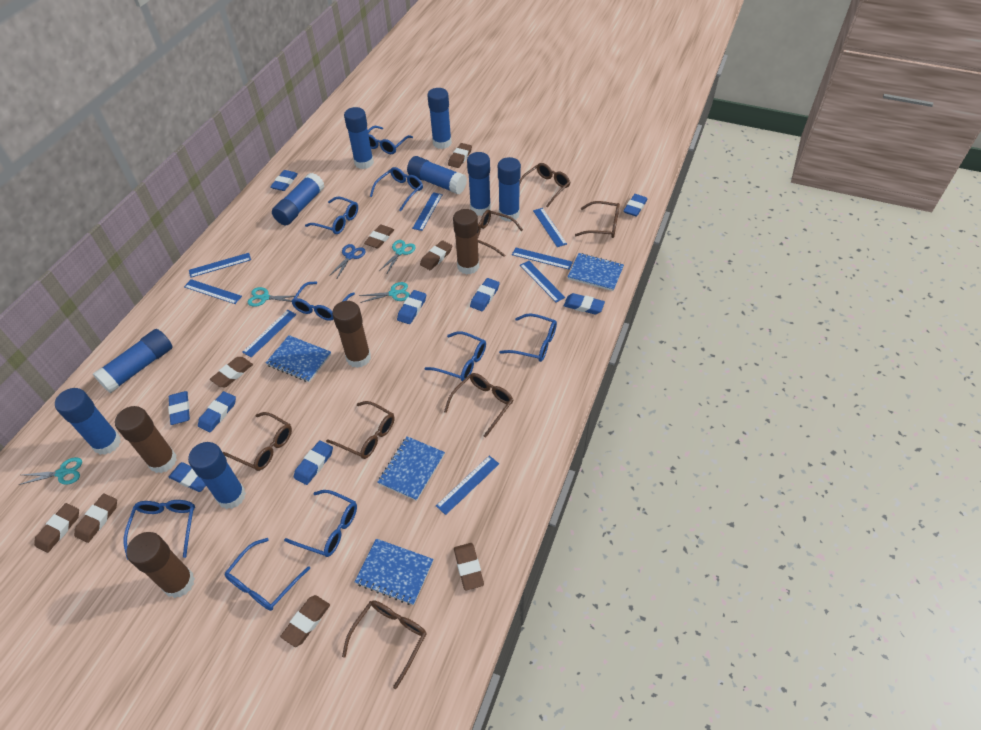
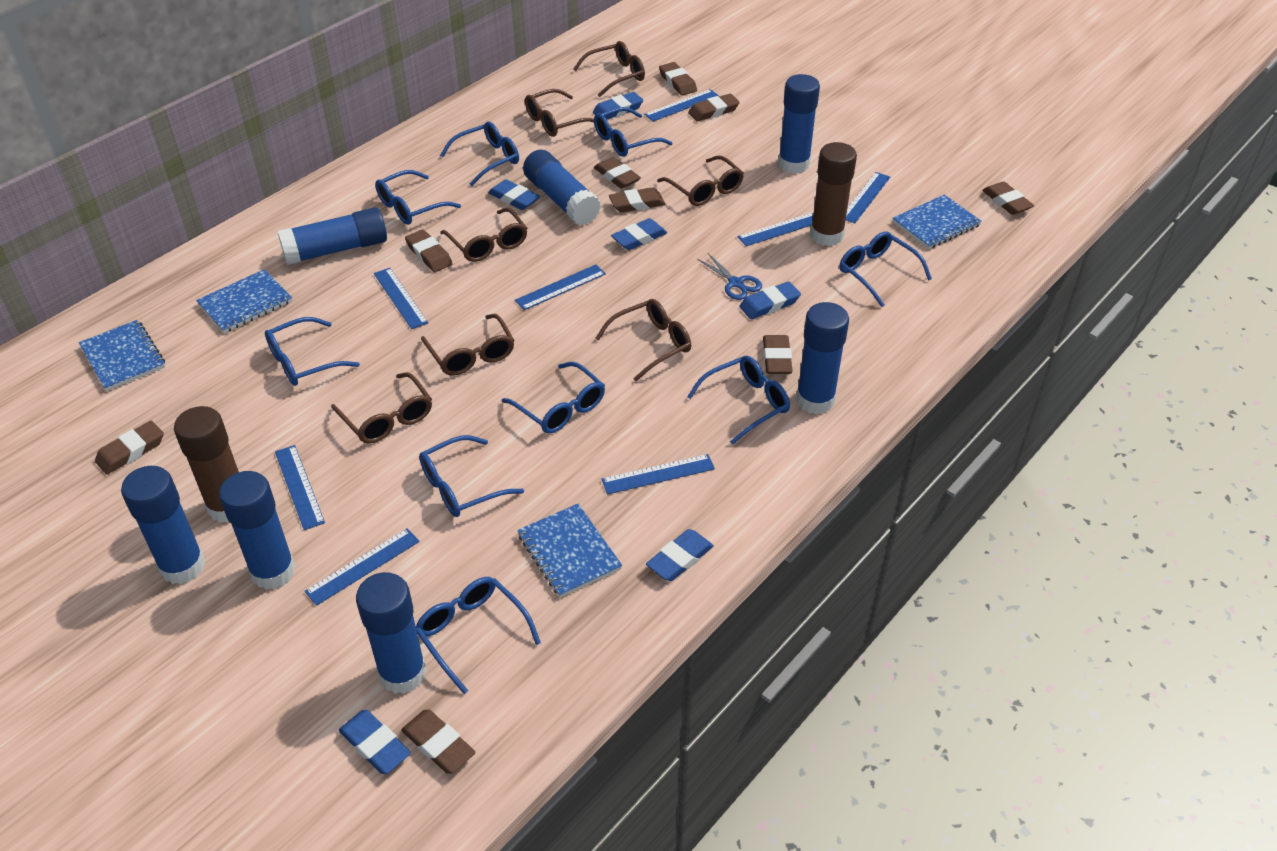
blue eraser: [168,391,190,425] [169,462,206,492] [198,391,236,432] [270,170,298,191] [294,440,333,485] [397,290,426,324] [470,278,500,311] [564,293,605,314] [623,194,648,217] = 9 -> [339,710,411,774] [488,179,540,210] [593,92,643,119] [611,218,667,250] [646,529,714,581] [739,281,801,319] = 6
blue glue stick: [55,388,121,455] [93,329,173,393] [188,442,246,509] [272,173,324,225] [344,107,374,169] [407,156,467,194] [427,88,452,149] [467,152,491,216] [498,157,521,222] = 9 -> [121,466,205,584] [219,471,296,590] [277,207,387,265] [356,572,427,694] [523,150,601,225] [778,74,820,174] [796,302,849,415] = 7
brown eraser: [34,503,79,553] [74,494,117,543] [210,357,253,387] [280,595,330,647] [364,224,394,249] [420,240,452,270] [448,143,472,168] [454,543,484,591] = 8 -> [95,421,164,474] [401,709,476,774] [405,229,453,272] [594,157,641,189] [609,187,665,213] [659,62,697,96] [688,94,740,121] [763,335,793,374] [982,181,1034,215] = 9
brown glue stick: [115,406,177,473] [126,532,195,598] [332,301,371,368] [453,209,479,275] = 4 -> [174,406,239,523] [810,142,857,246] = 2
turquoise scissors: [19,457,82,485] [248,287,295,307] [359,282,410,303] [379,240,416,273] = 4 -> none = 0

